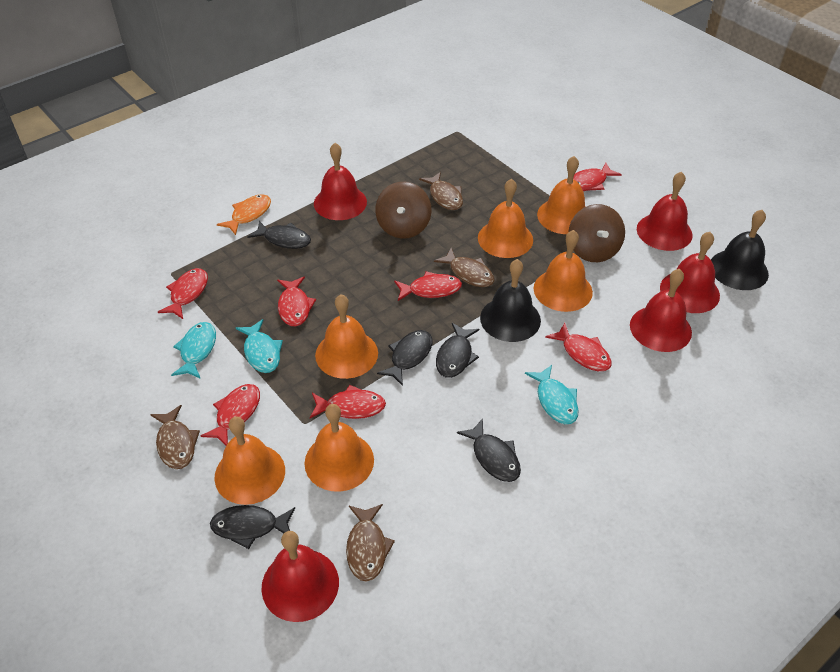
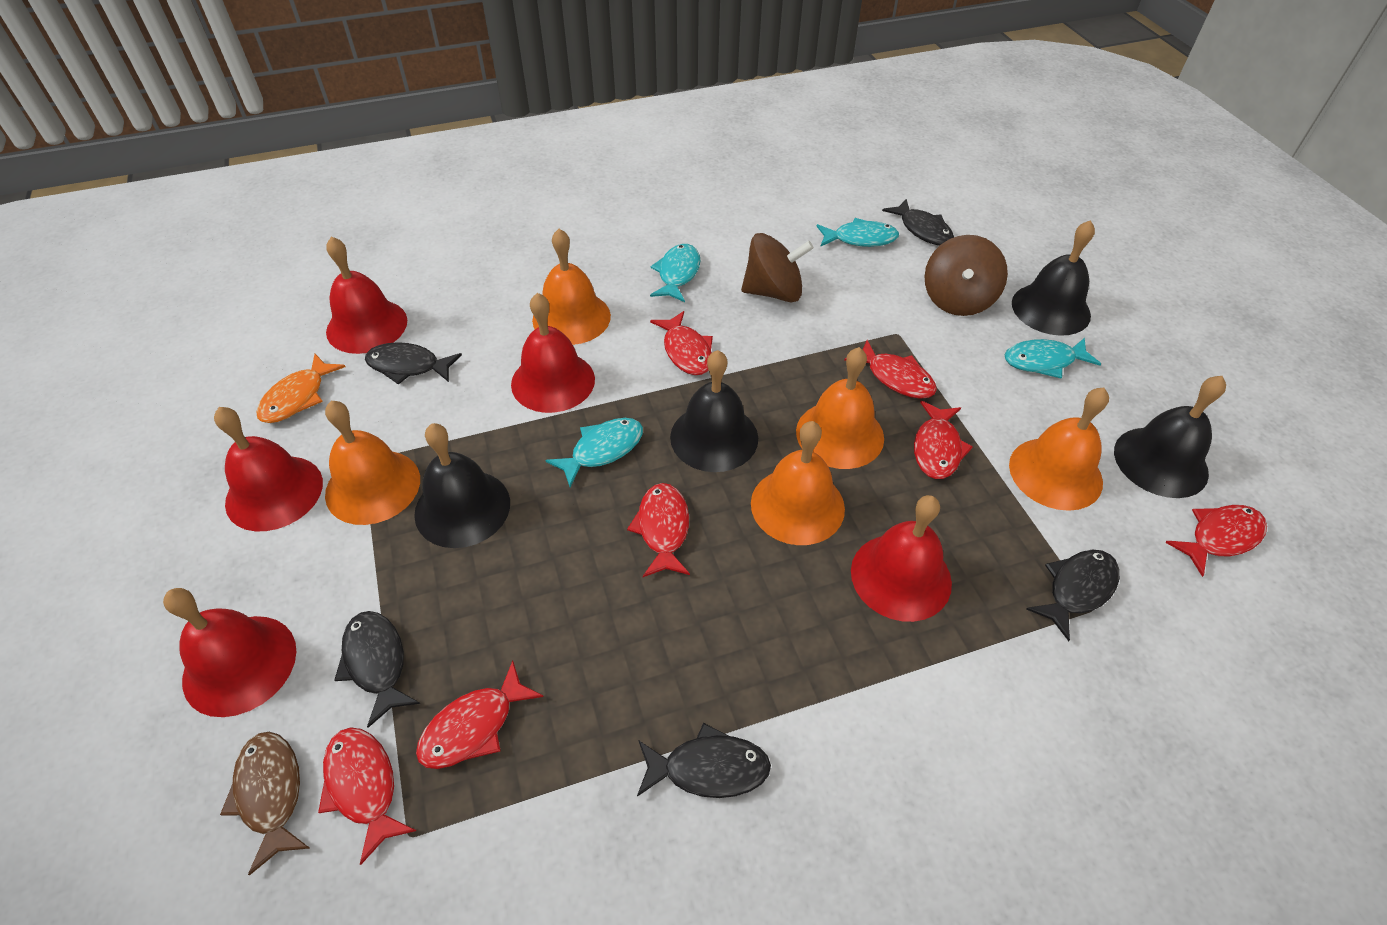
black bell: [480,259,541,342] [711,210,769,290] = 2 -> [414,423,510,548] [670,350,758,472] [1012,220,1095,336] [1114,376,1226,498] = 4
brown fish: [150,405,200,469] [346,504,395,582] [419,172,463,210] [434,248,494,287] = 4 -> [220,732,310,875] = 1
orange bell: [214,416,285,505] [304,404,374,492] [315,295,378,379] [478,178,533,258] [534,230,593,312] [537,156,585,234] = 6 -> [325,401,420,525] [532,229,611,345] [751,421,845,545] [796,347,884,469] [1009,387,1109,511] = 5
turquoise fish: [171,322,216,379] [236,319,283,373] [525,365,579,424] = 3 -> [545,418,643,487] [650,244,700,302] [816,218,899,247] [1005,338,1101,379] = 4

